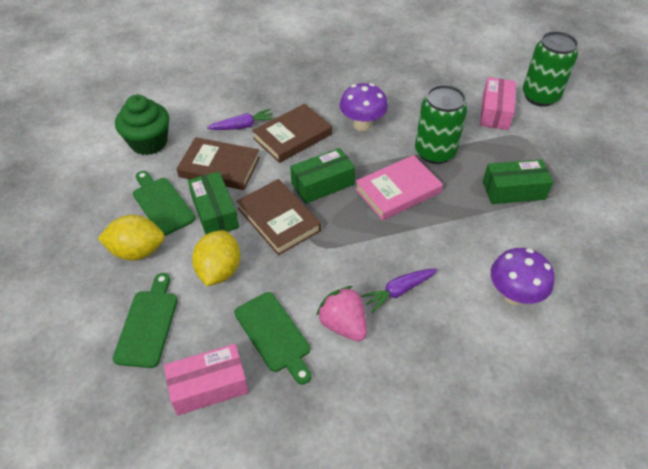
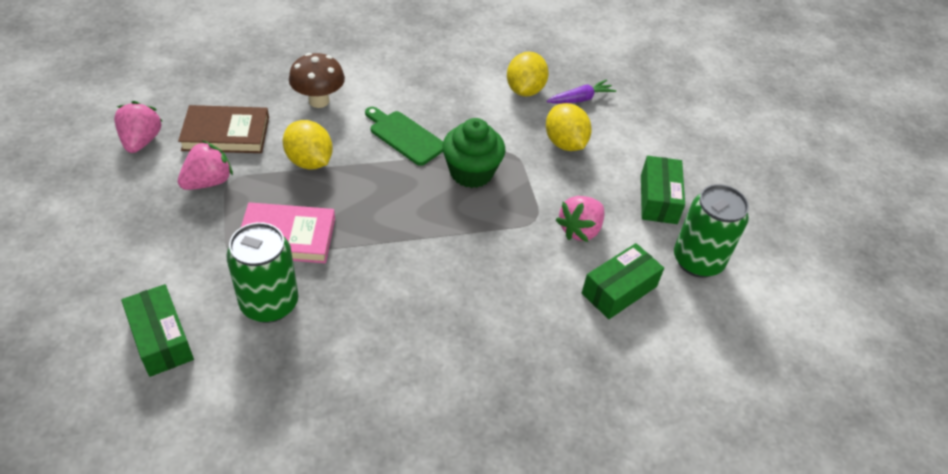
brown book: [177,137,260,190] [237,179,321,255] [252,104,332,163] = 3 -> [178,105,269,153] = 1
brown mushroom: none = 0 -> [289,53,345,108] = 1
green cutting board: [113,273,178,368] [133,171,195,236] [234,292,311,384] = 3 -> [365,107,443,166] = 1
pink box: [164,344,249,415] [480,77,516,130] = 2 -> none = 0
pink strawberry: [316,286,367,341] = 1 -> [114,101,163,153] [178,141,233,190] [556,196,604,242] = 3
purple carrot: [207,109,274,130] [360,269,437,313] = 2 -> [547,79,616,103] = 1
purple mushroom: [340,83,388,131] [491,248,554,305] = 2 -> none = 0
yellow lemon: [98,215,165,261] [192,230,240,286] = 2 -> [283,120,333,170] [507,51,549,97] [546,103,592,151] = 3

